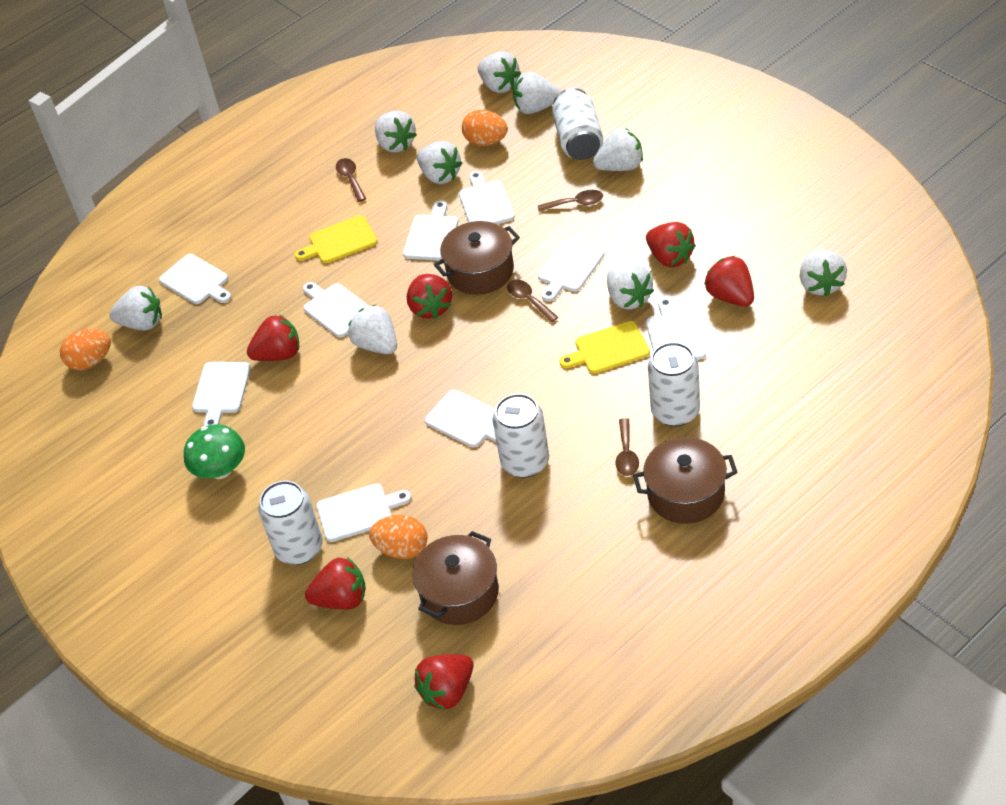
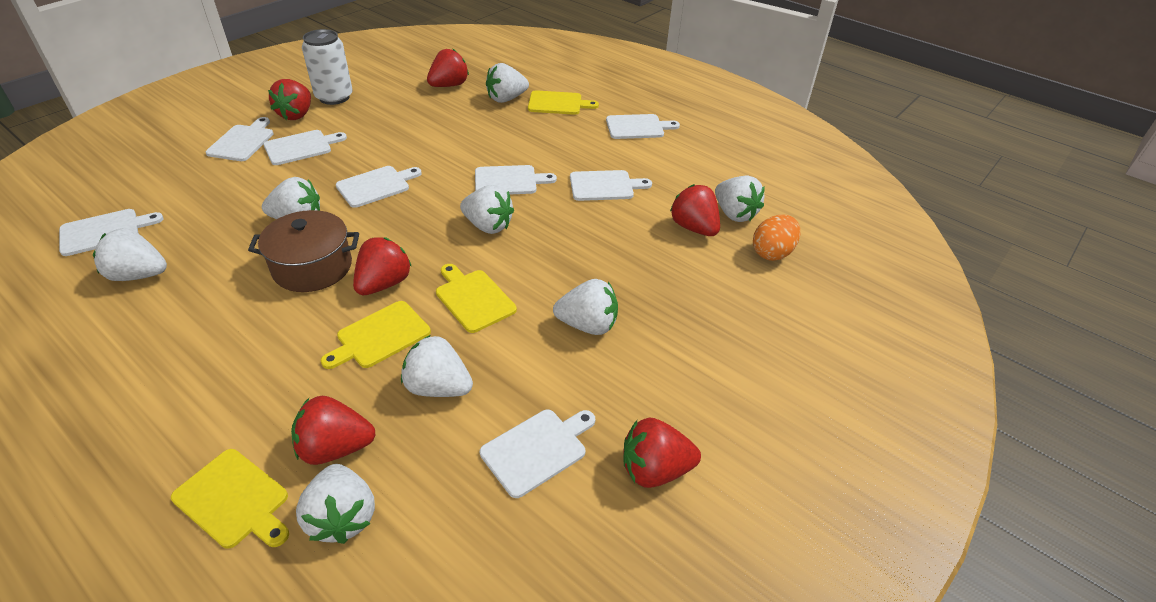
brown pot: [412,531,499,625] [434,221,520,295] [633,437,737,524] = 3 -> [248,210,359,292] = 1
brown spoon: [336,158,366,202] [507,279,558,322] [537,190,603,212] [615,418,639,476] = 4 -> none = 0
green mushroom: [184,425,245,479] = 1 -> none = 0
orange egg: [60,329,111,370] [369,515,428,559] [462,110,508,146] = 3 -> [753,215,800,261] = 1
white can: [258,481,323,565] [493,393,549,478] [552,88,603,160] [648,342,700,427] = 4 -> [302,29,353,105] = 1
white cutting board: [159,254,231,304] [192,362,251,426] [303,282,369,338] [316,483,411,542] [403,200,458,261] [425,389,497,448] [459,171,515,224] [538,238,605,302] [646,297,706,360] = 9 -> [59,209,164,256] [206,117,273,161] [264,130,347,165] [336,166,422,208] [475,165,557,194] [480,409,595,498] [570,170,652,201] [606,114,680,139] = 8
white strawberry: [109,286,162,330] [348,305,397,354] [375,111,417,152] [417,141,462,184] [477,52,521,93] [513,72,561,114] [593,128,643,171] [607,264,654,309] [800,249,847,297] = 9 -> [93,228,167,281] [262,177,320,219] [296,464,375,544] [401,335,473,397] [460,185,514,234] [486,63,529,103] [553,279,618,335] [715,176,765,222] = 8
yellow cutting board: [295,215,377,263] [559,321,650,374] = 2 -> [171,449,289,549] [321,301,431,369] [436,264,517,333] [528,90,599,115] = 4

